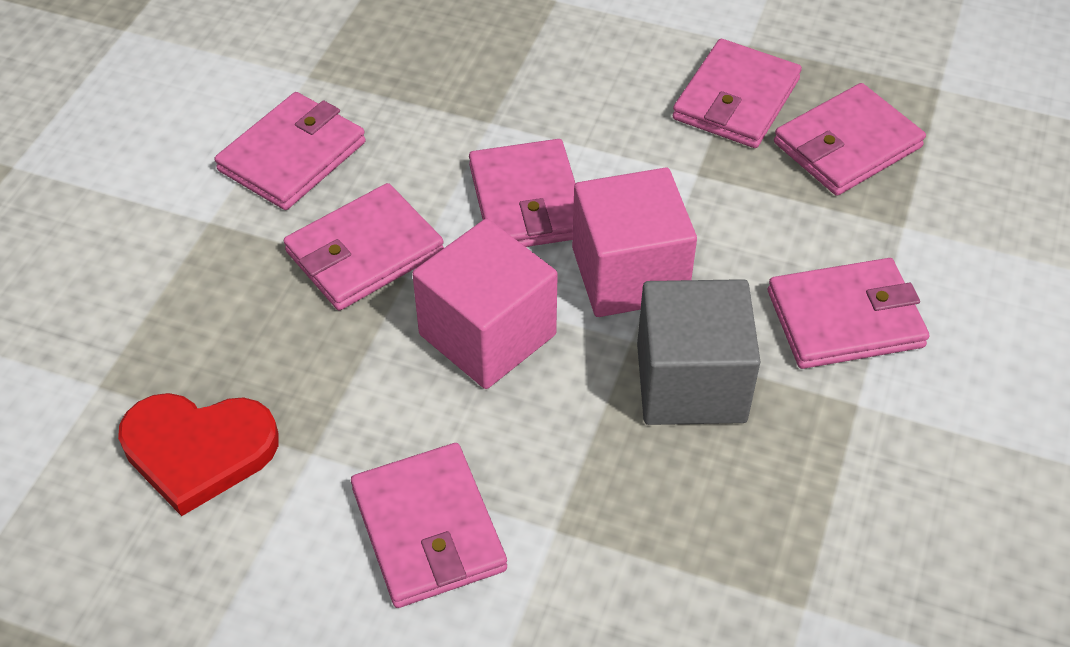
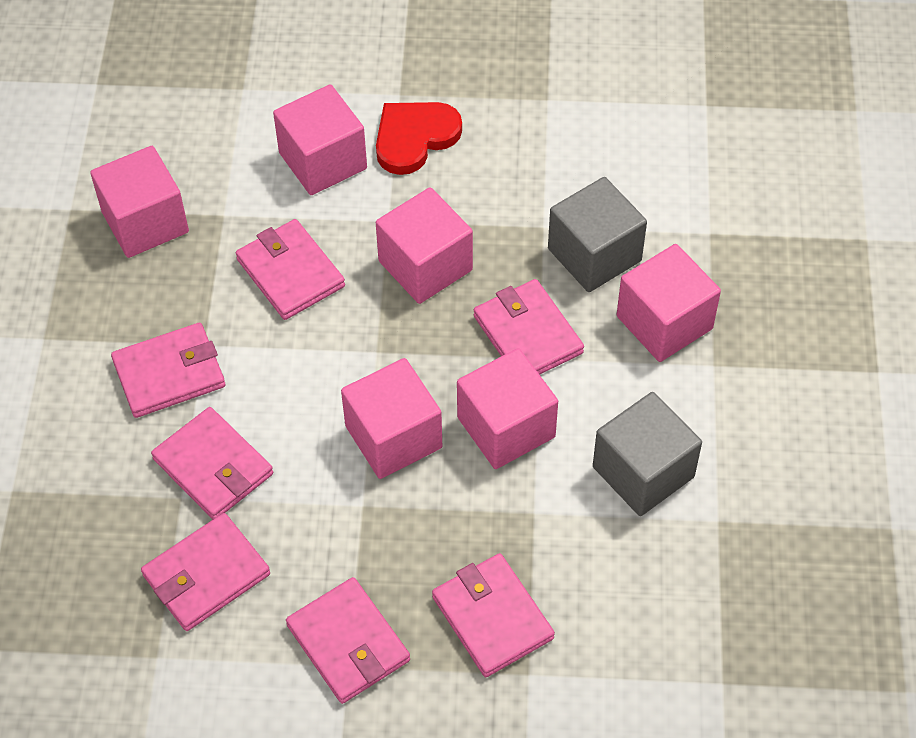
grey cube: [637,279,761,425] = 1 -> [548,177,647,292] [593,392,702,516] = 2
pink cube: [412,219,558,389] [572,168,697,317] = 2 -> [90,146,189,258] [273,84,367,195] [341,358,442,479] [376,187,473,304] [457,348,558,469] [617,244,721,362] = 6

